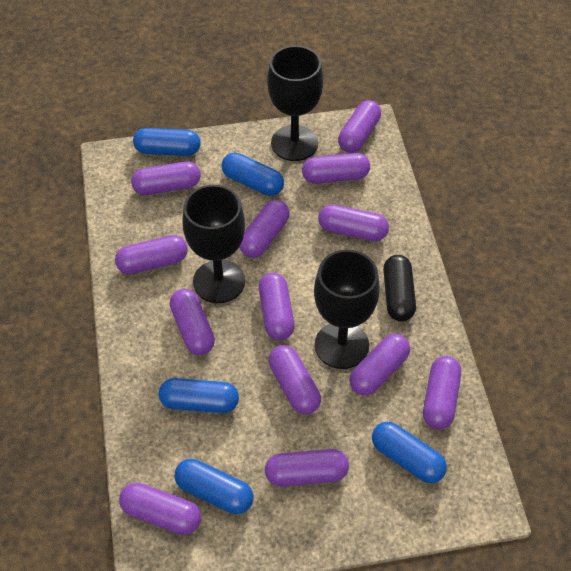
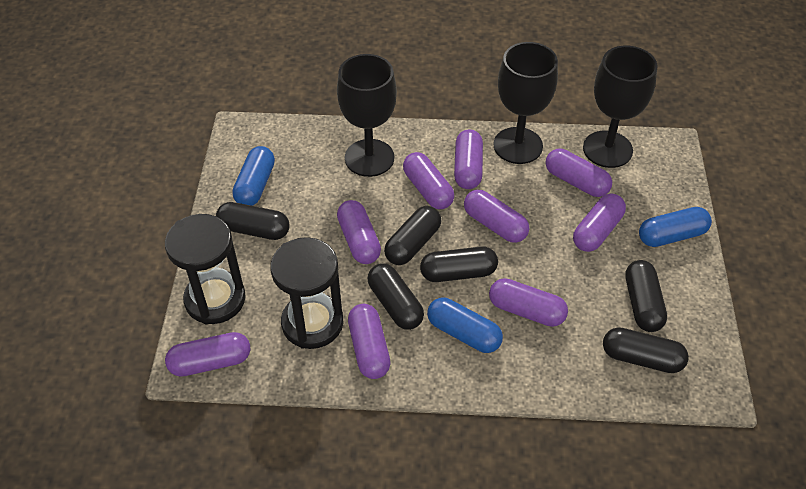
black capsule: [383,255,416,322] = 1 -> [216,202,290,240] [368,263,424,330] [384,206,441,265] [420,246,498,282] [603,327,689,373] [625,260,667,332] = 6
black hourglass: none = 0 -> [165,214,246,324] [270,237,343,349] = 2
blue capsule: [133,128,201,156] [159,378,239,413] [175,459,253,514] [221,153,284,196] [372,422,447,483] = 5 -> [232,146,275,206] [427,298,503,353] [639,207,712,247] = 3
purple capsule: [115,235,188,274] [119,483,201,535] [131,161,200,195] [170,289,215,355] [240,200,290,258] [259,273,295,340] [265,449,349,487] [269,345,321,415] [302,153,370,184] [318,204,389,241] [338,100,381,153] [349,334,410,396] [423,356,461,429] = 13 -> [165,332,250,377] [337,200,381,264] [348,304,391,379] [403,152,454,209] [454,129,483,189] [464,190,529,243] [489,278,568,327] [546,149,612,197] [573,194,626,252] = 9

